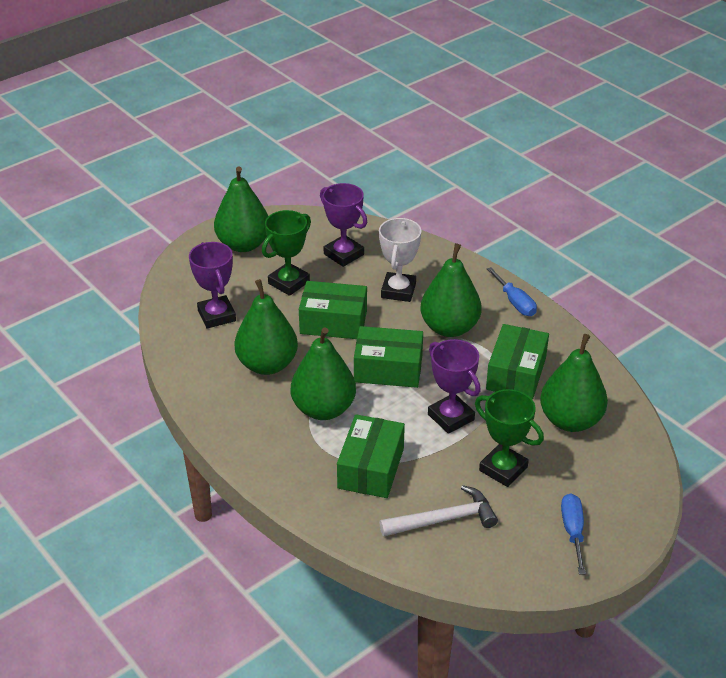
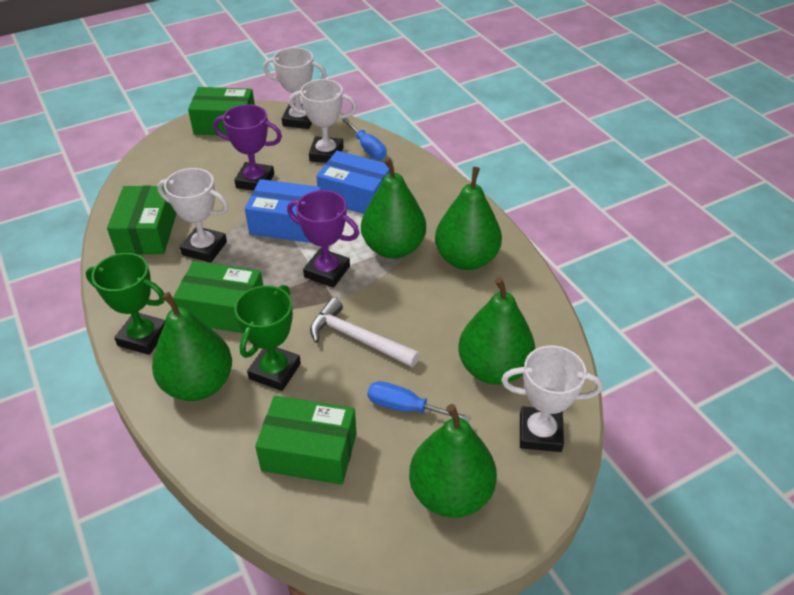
blue box: none = 0 -> [245,179,321,243] [316,151,390,214] = 2
purple trophy: [189,242,236,329] [320,183,367,267] [428,339,481,434] = 3 -> [213,104,282,191] [287,190,359,288] = 2
white trophy: [379,218,421,302] = 1 -> [157,168,229,263] [263,47,327,129] [289,79,357,163] [501,346,603,452] = 4

